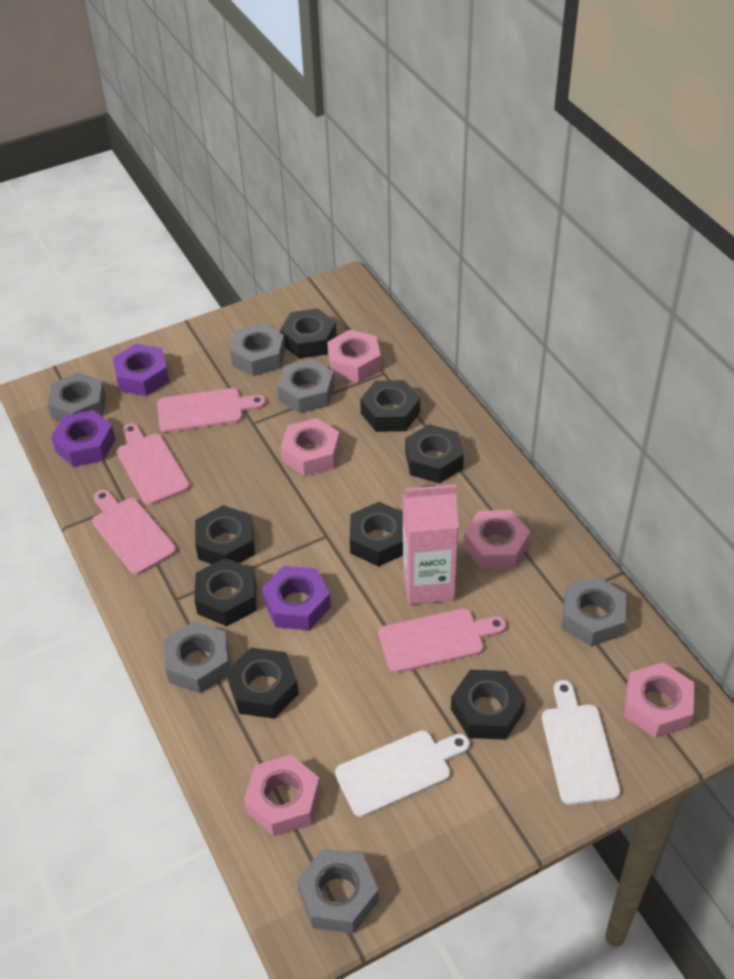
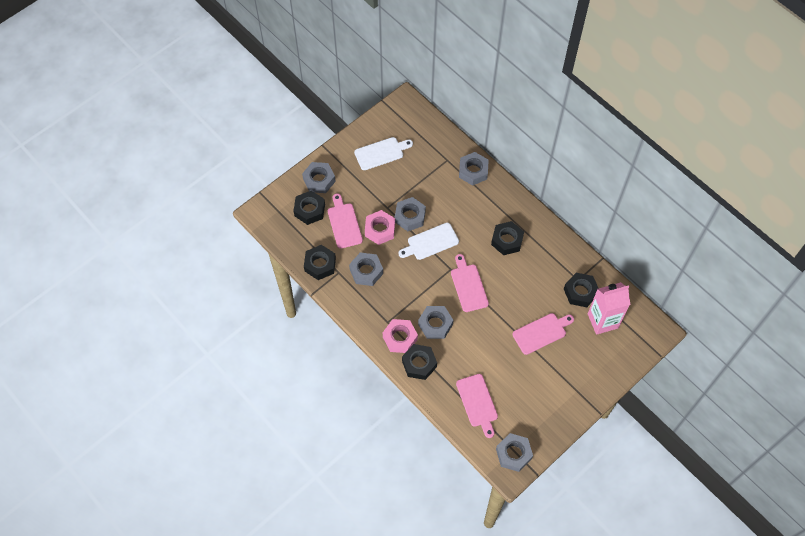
black nut: [194,558,256,626] [195,505,255,564] [226,648,299,718] [280,308,337,359] [350,502,403,567] [360,380,420,432] [405,424,464,483] [451,670,526,740] = 8 -> [294,191,325,225] [304,245,336,280] [402,344,437,380] [491,221,524,255] [564,273,599,307] = 5
pink nut: [244,754,320,836] [281,418,340,476] [327,330,381,382] [463,510,530,569] [624,662,695,738] = 5 -> [365,210,395,245] [383,319,418,353] = 2
purple nut: [51,410,116,467] [113,344,169,396] [262,566,331,630] = 3 -> none = 0

